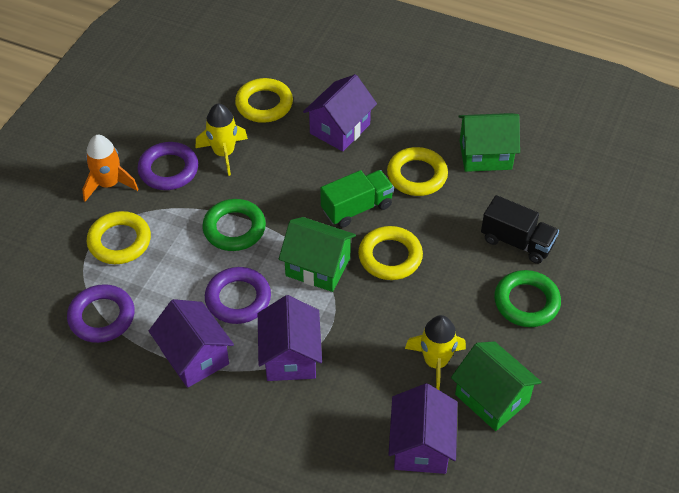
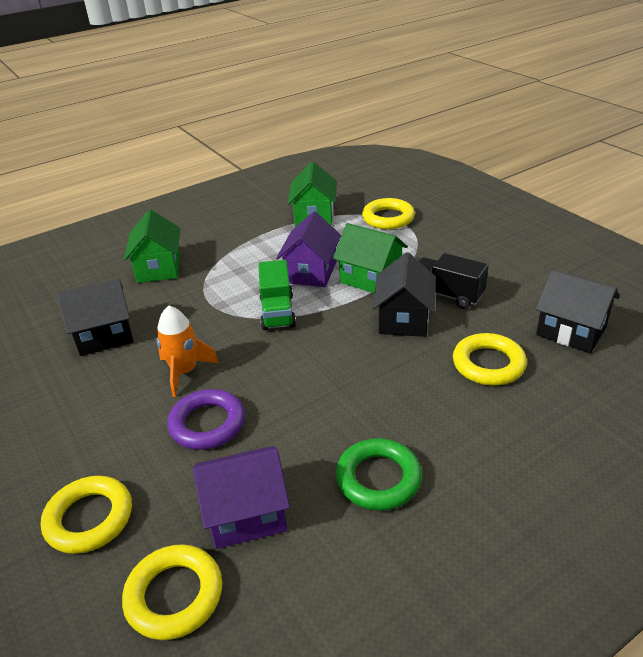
black house: none = 0 -> [57,279,133,356] [372,252,436,337] [535,269,619,353] = 3
green ring: [202,199,266,251] [494,270,561,327] = 2 -> [336,438,422,511] = 1
purple house: [149,299,234,388] [258,295,322,381] [303,74,377,151] [388,383,457,474] = 4 -> [193,446,290,549] [276,212,341,287] = 2
purple ring: [67,284,135,343] [138,142,198,190] [205,267,271,324] = 3 -> [167,389,245,450] = 1
yellow rocket: [196,103,248,176] [405,315,466,390] = 2 -> none = 0

